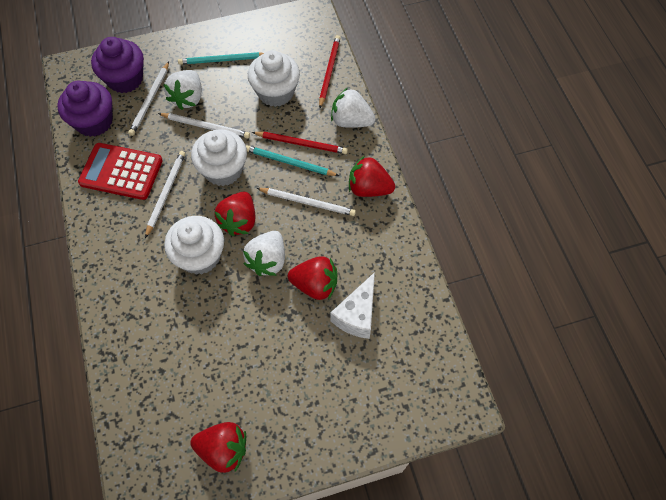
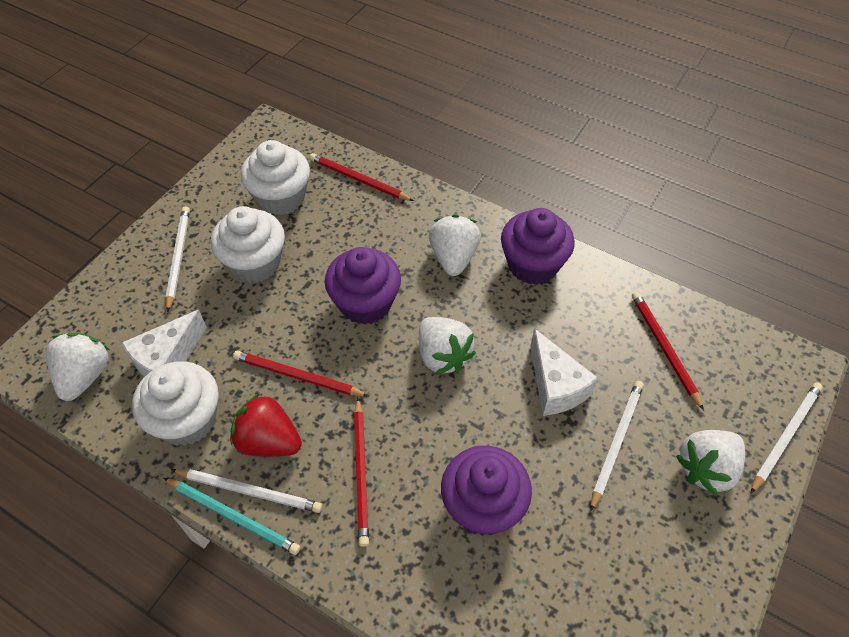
purple cupcake: [57,81,113,137] [91,37,144,93] = 2 -> [325,247,401,325] [441,446,532,536] [501,208,575,285] = 3
red calculator: [78,143,163,200] = 1 -> none = 0
red pencil: [252,132,348,154] [319,35,340,108] = 2 -> [233,351,369,396] [310,153,414,201] [354,398,369,547] [632,292,704,410] = 4
red strawberry: [190,422,246,473] [214,192,255,236] [288,256,337,300] [349,156,395,197] = 4 -> [230,393,302,457] = 1
turquoise pencil: [178,52,264,65] [246,145,339,176] = 2 -> [164,478,300,555] = 1
white cheese: [331,272,375,339] = 1 -> [122,310,207,377] [530,329,598,416] = 2
white strawberry: [164,70,202,110] [243,231,285,276] [331,88,375,128] = 3 -> [46,333,110,401] [419,317,476,375] [429,214,481,276] [676,430,745,495] = 4

